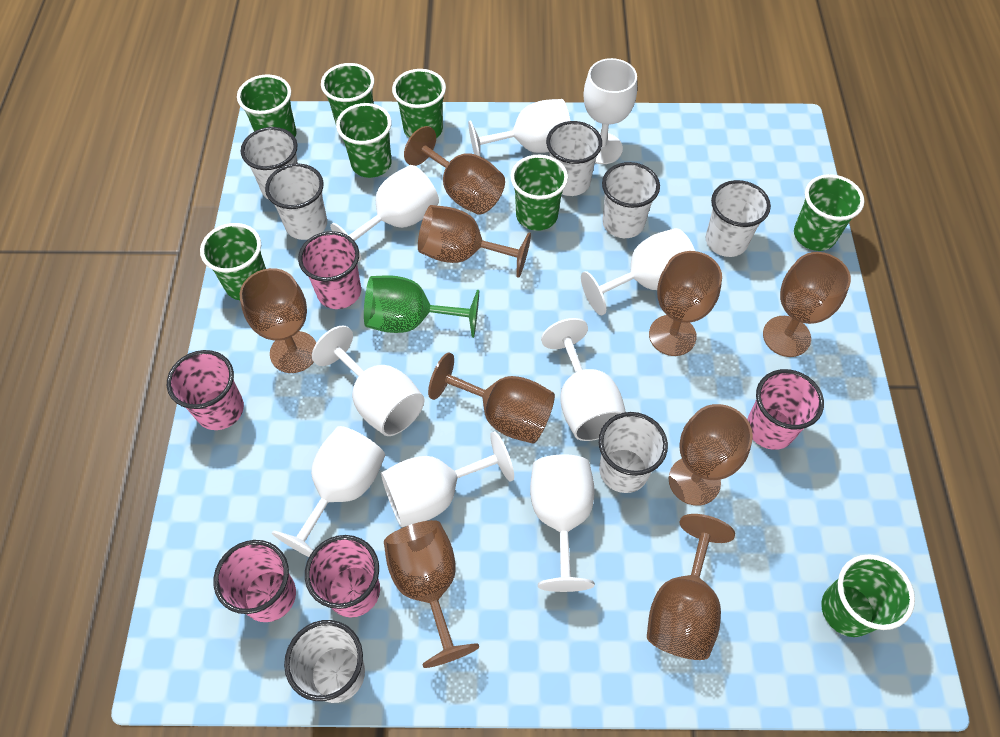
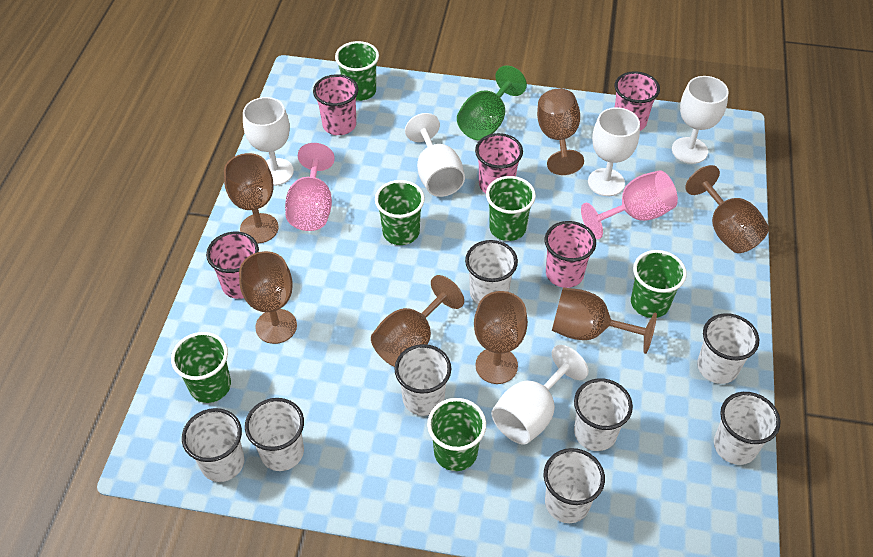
brown goblet: [240,268,316,373] [384,520,479,668] [404,126,505,215] [418,205,531,278] [428,352,555,444] [647,514,735,660] [649,251,722,356] [669,404,753,506] [763,252,851,357] = 9 -> [224,153,279,244] [239,251,297,344] [371,275,464,367] [474,291,528,384] [537,89,584,175] [552,287,657,354] [685,165,769,253] = 7
green cup: [200,223,266,300] [237,74,297,137] [321,63,374,124] [336,103,392,178] [392,69,446,138] [510,155,568,231] [794,174,864,251] [821,554,915,637] = 8 -> [171,332,231,403] [335,41,379,101] [375,180,425,245] [427,398,486,471] [486,176,536,241] [631,250,687,318] = 6
pink goblet: none = 0 -> [285,143,335,231] [581,170,678,239] = 2
white cup: [241,127,298,200] [265,163,327,240] [284,620,365,703] [546,121,602,196] [599,412,668,493] [602,162,660,238] [706,180,771,257] = 7 -> [182,408,244,482] [245,398,304,471] [395,344,451,416] [465,240,518,304] [544,448,605,523] [574,378,633,451] [697,313,759,384] [714,392,781,465] = 8
white goblet: [272,426,385,557] [312,326,425,436] [330,165,439,262] [381,431,514,527] [468,99,570,156] [530,454,595,592] [541,318,626,441] [581,228,695,315] [584,58,637,164] = 9 -> [243,97,294,186] [405,113,465,197] [491,345,589,445] [588,107,640,196] [672,76,729,164] = 5

